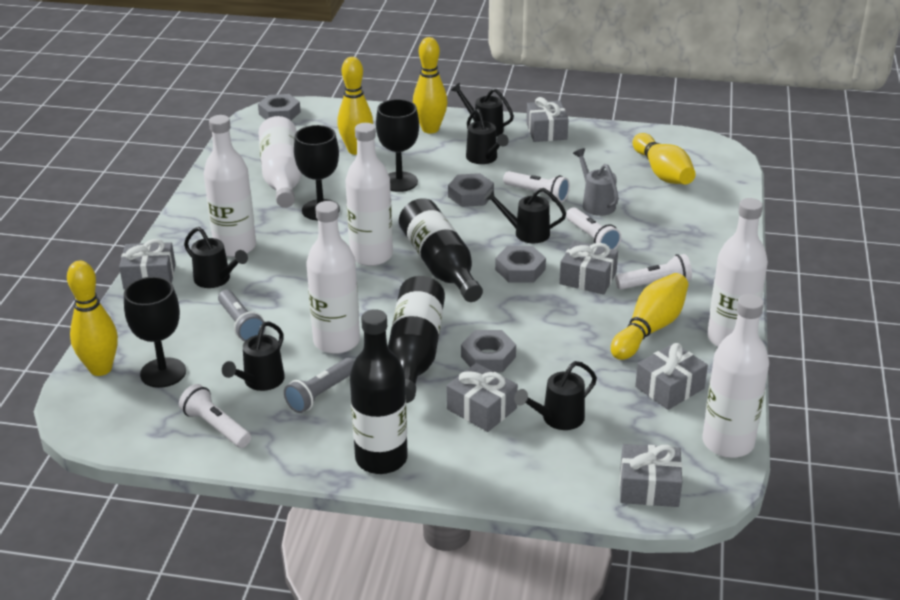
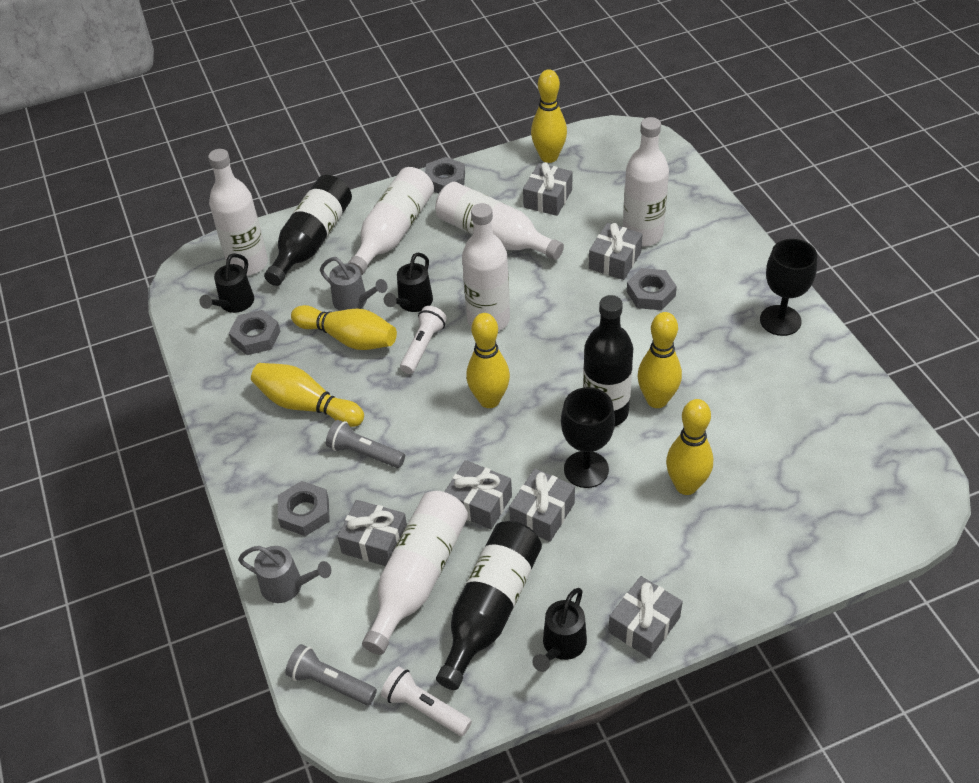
black goblet: [124,277,186,388] [294,125,340,221] [376,99,419,192] = 3 -> [561,387,615,488] [760,239,817,336] = 2
black watering can: [184,227,248,288] [222,321,285,391] [451,83,514,137] [466,109,509,164] [484,188,566,243] [514,361,597,430] = 6 -> [199,253,254,313] [384,253,433,312] [532,588,587,672] = 3
grey watering can: [573,148,619,216] = 1 -> [238,546,331,603] [320,257,388,311] = 2
white flashlight: [179,384,251,448] [503,171,570,202] [566,207,621,249] [615,254,692,290] = 4 -> [381,666,472,736] [400,306,447,374] = 2
yellow bowling pin: [67,261,118,376] [337,57,373,155] [413,37,448,133] [611,273,688,360] [633,133,696,184] = 5 -> [251,363,364,427] [291,305,397,350] [466,313,510,408] [531,69,567,163] [638,312,682,408] [666,399,713,495] = 6

